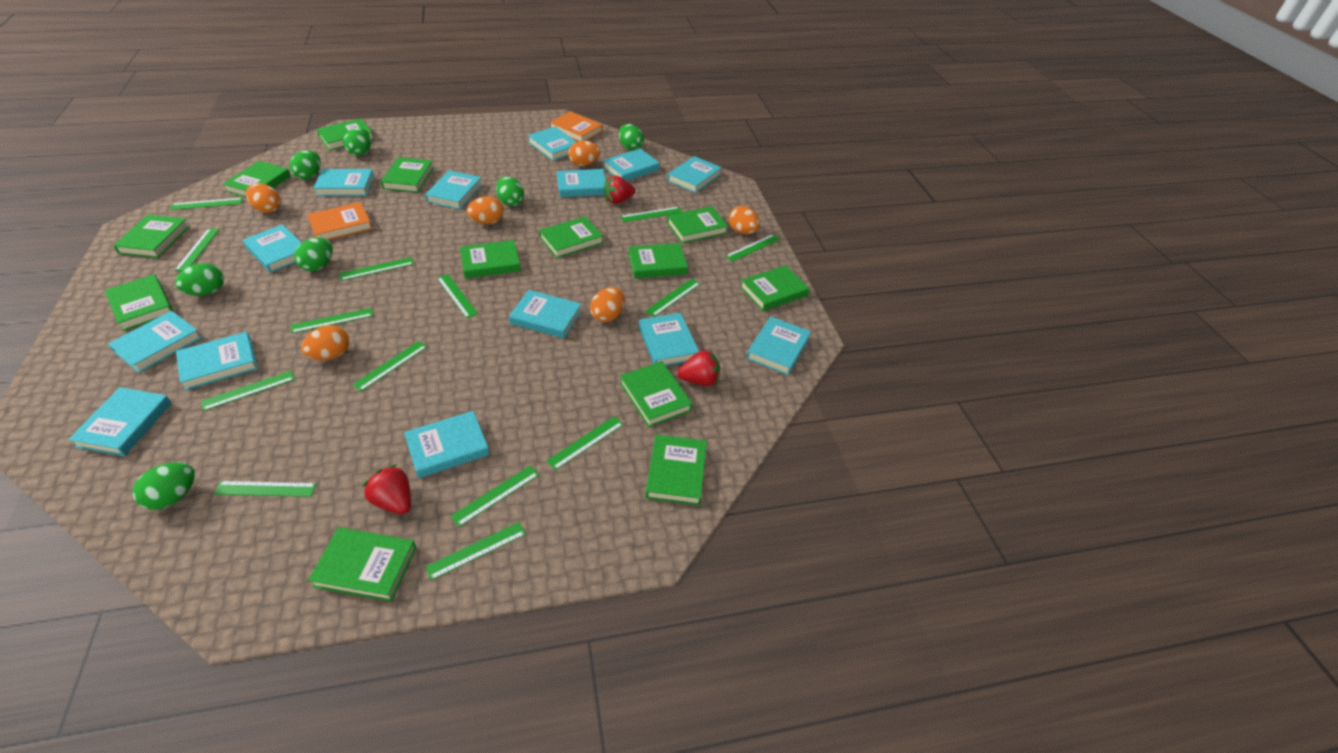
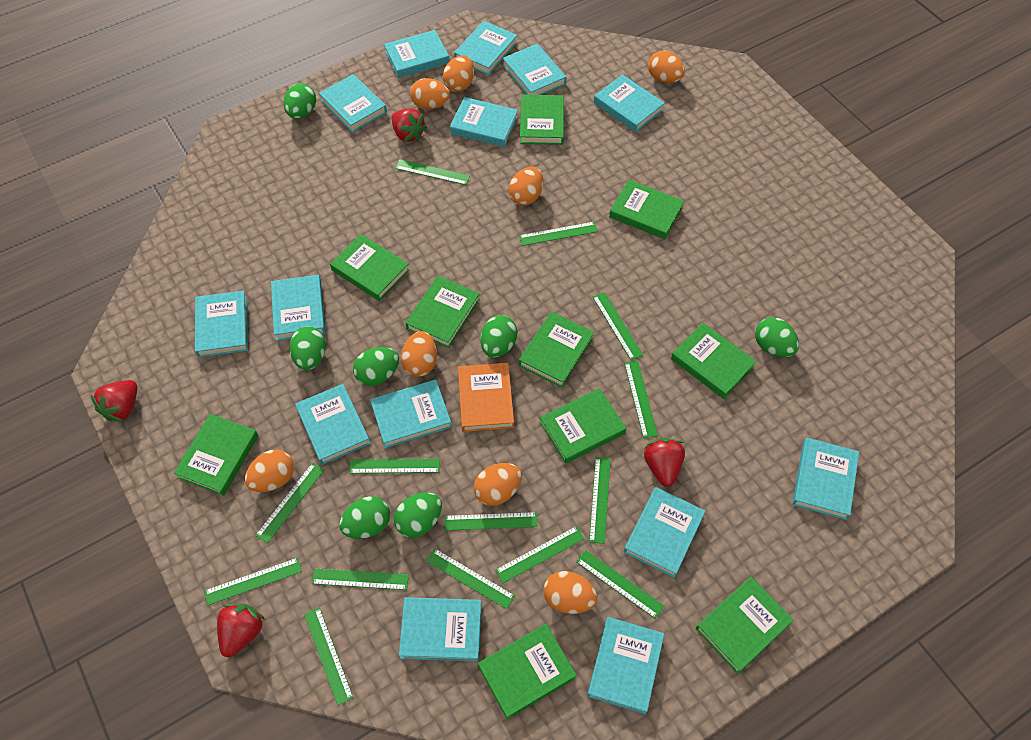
green book: [105,274,174,331] [113,215,190,258] [223,161,291,197] [308,527,416,602] [316,119,374,151] [381,157,434,193] [460,240,521,279] [539,217,603,258] [620,361,692,427] [628,243,688,279] [646,434,707,505] [667,206,728,243] [740,265,810,311] = 13 -> [174,414,258,496] [330,234,410,301] [405,276,480,348] [478,624,577,720] [519,311,594,387] [520,95,564,145] [540,388,626,464] [609,180,684,239] [671,323,756,399] [696,577,794,674] = 10
orange book: [307,202,372,240] [549,111,602,141] = 2 -> [458,363,514,432] = 1
orange egg: [246,183,281,213] [301,325,349,360] [467,196,504,224] [568,141,600,166] [590,287,625,322] [729,206,760,235] = 6 -> [245,449,294,492] [401,331,437,377] [410,78,450,110] [443,55,474,92] [474,463,522,506] [509,167,543,206] [543,571,597,614] [648,50,685,83] = 8
red strawberry: [362,464,411,514] [603,175,635,204] [677,349,720,386] = 3 -> [91,380,137,422] [217,603,265,657] [392,109,427,142] [644,438,685,487] = 4

